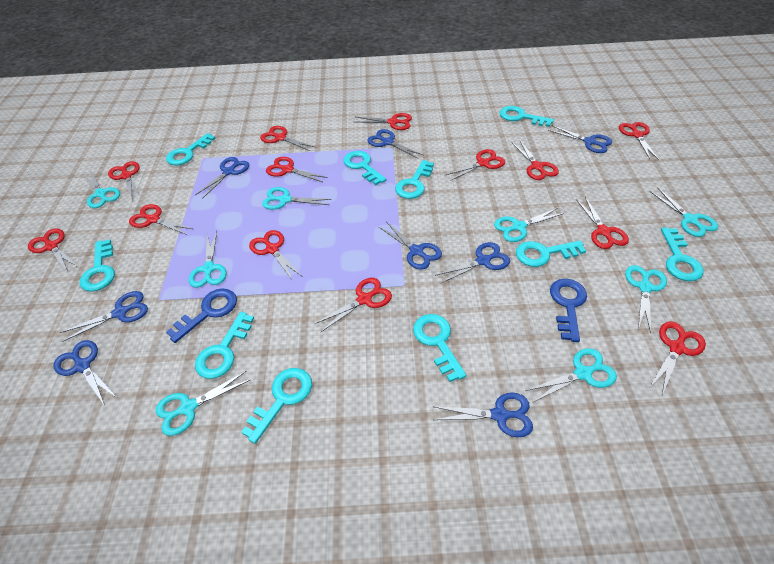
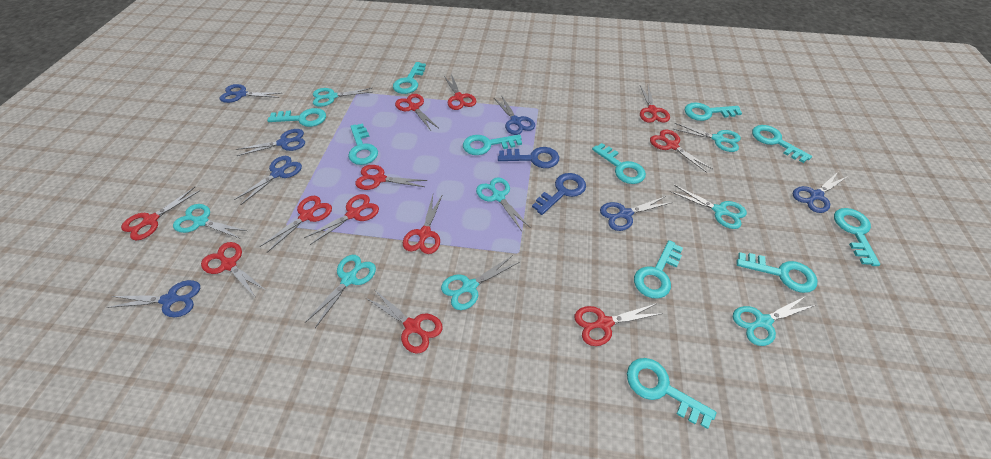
blue scissors: [54,340,116,406] [60,291,148,342] [195,157,249,199] [367,129,423,159] [379,222,442,270] [434,393,533,438] [435,242,510,284] [548,125,612,153] = 8 -> [107,280,200,317] [220,84,281,103] [234,156,302,205] [236,129,305,156] [494,95,535,135] [600,196,670,231] [793,172,848,213] = 7
red scissors: [28,228,78,272] [108,161,142,199] [129,204,193,235] [249,230,303,281] [260,126,315,151] [266,157,328,182] [314,278,392,332] [356,113,412,130] [446,149,505,181] [512,140,559,180] [576,197,629,249] [619,122,659,160] [649,321,706,395] = 13 -> [121,187,200,240] [201,242,267,298] [259,196,332,253] [304,194,379,245] [355,165,428,190] [366,290,443,354] [395,94,438,130] [403,194,443,254] [444,74,476,110] [574,304,663,346] [640,85,670,123] [650,129,712,173] = 12
turquoise key: [79,239,115,292] [166,133,215,165] [195,312,254,379] [241,368,312,444] [343,151,386,185] [395,160,434,199] [413,314,466,382] [500,106,554,127] [516,241,586,267] [661,227,704,281] = 10 -> [267,108,326,127] [348,123,378,165] [393,62,426,94] [463,134,522,155] [592,143,646,184] [627,358,717,429] [634,240,683,298] [684,102,742,121] [737,252,818,293] [752,125,812,163] [834,208,880,266] = 11

